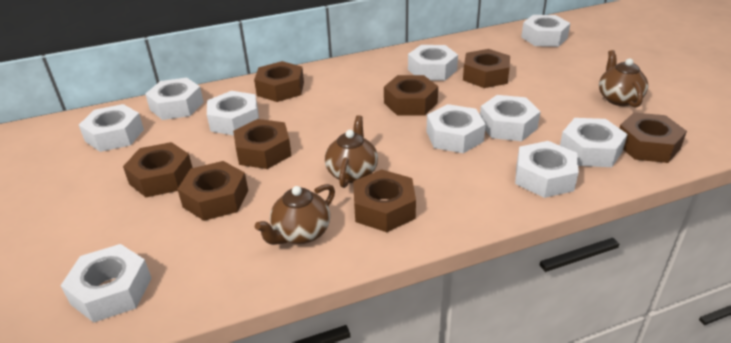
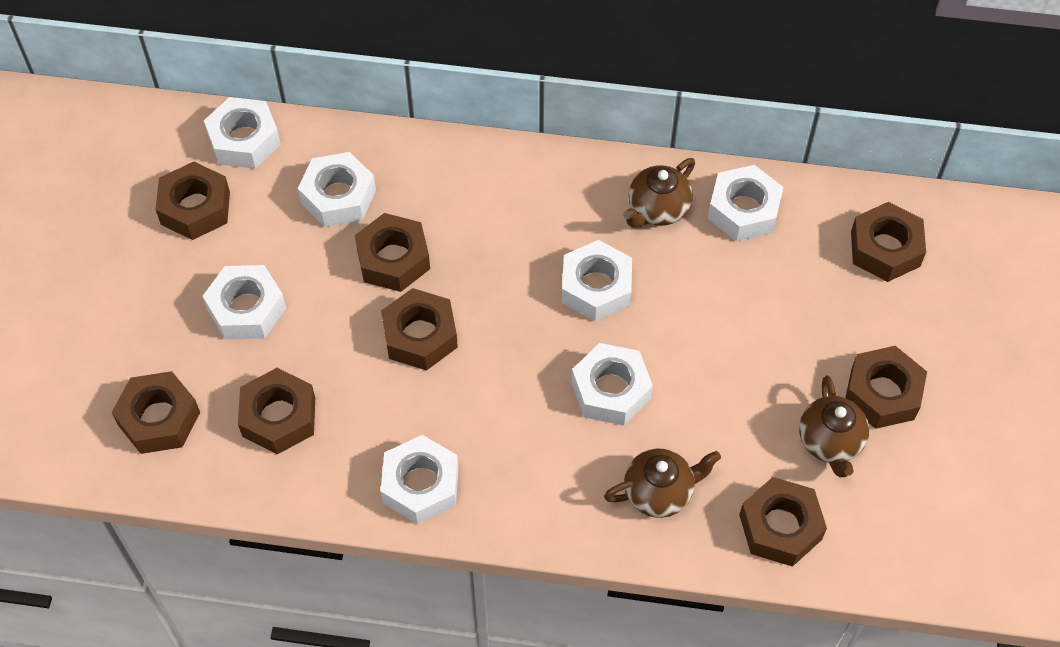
white nut: [60,244,152,323] [79,104,144,152] [145,78,204,120] [207,91,259,136] [408,45,458,81] [426,104,486,153] [480,95,540,141] [515,141,579,198] [521,15,570,47] [560,118,627,167] = 10 -> [203,265,286,340] [204,97,281,169] [298,152,376,227] [381,435,459,524] [562,240,632,321] [571,343,653,426] [708,165,783,241] = 7

